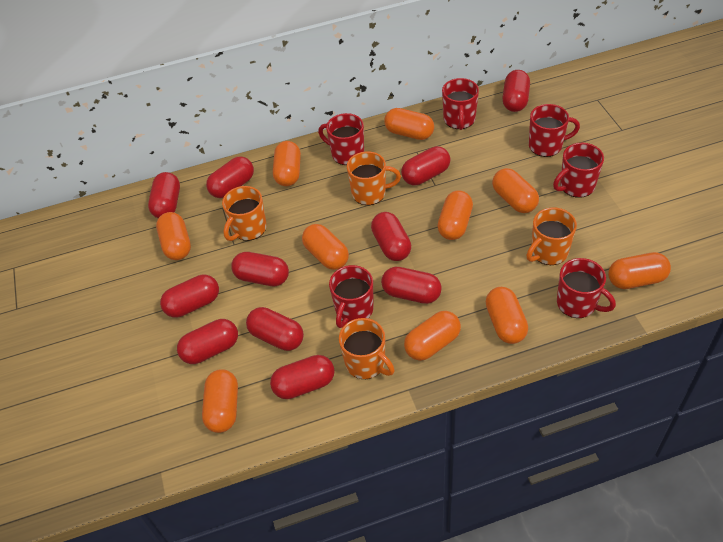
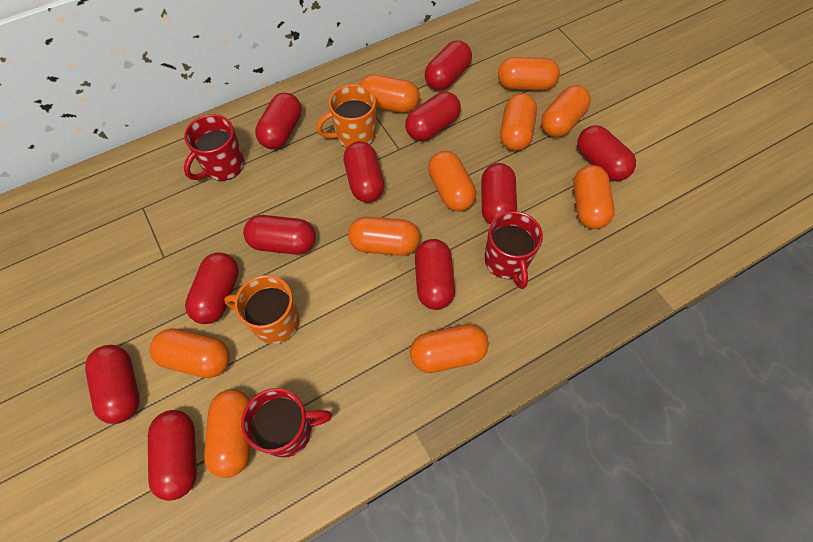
orange mug: [222,186,267,241] [339,318,395,379] [347,151,401,205] [526,208,577,265] = 4 -> [224,275,300,344] [316,84,376,148] = 2
red mug: [318,113,364,165] [329,265,374,328] [442,78,479,130] [529,104,580,157] [553,143,604,198] [557,258,616,318] = 6 -> [184,114,244,181] [241,388,332,458] [484,211,543,289] = 3

